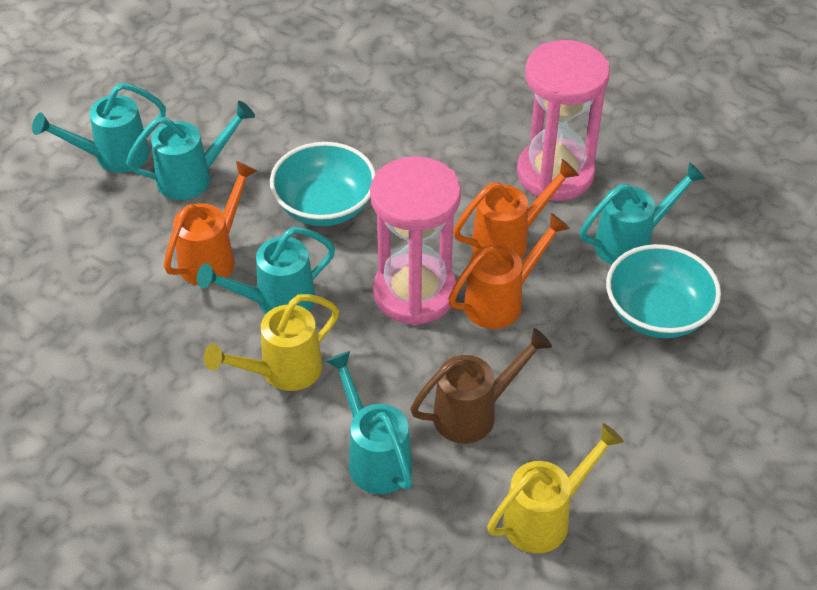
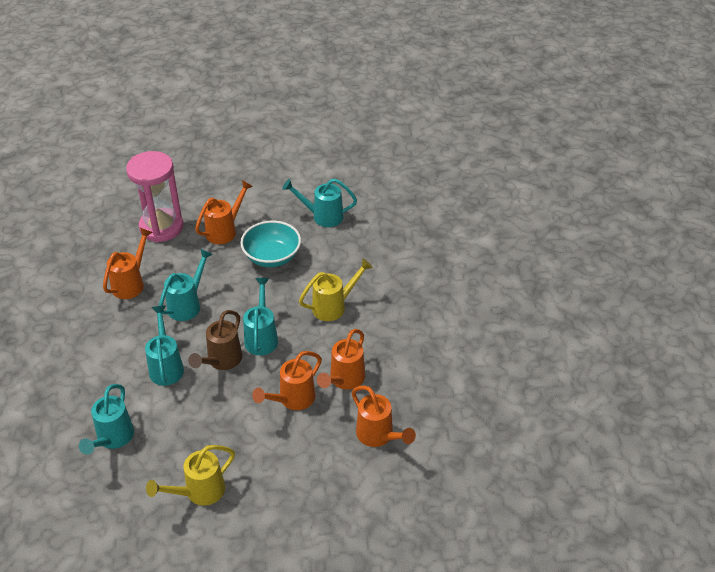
orange watering can: [164,161,257,285] [448,213,570,329] [453,159,579,259] = 3 -> [103,228,153,299] [195,180,253,244] [252,351,322,410] [317,329,365,390] [352,386,416,447] = 5
pink hourglass: [370,156,461,326] [517,40,610,201] = 2 -> [126,151,184,242] = 1
turquoise bowl: [270,142,376,226] [606,244,721,338] = 2 -> [240,221,301,267] = 1

